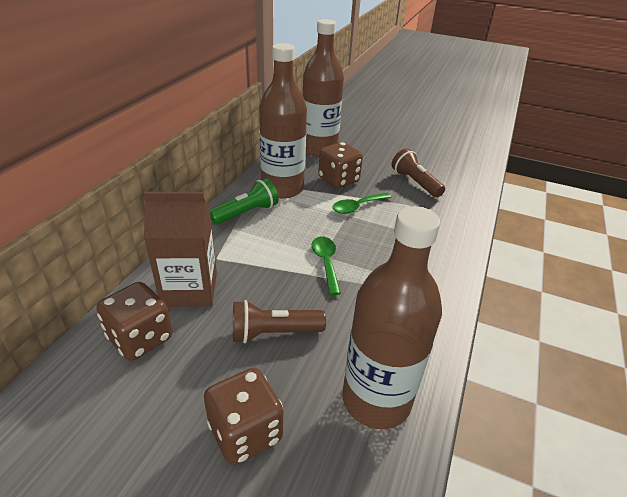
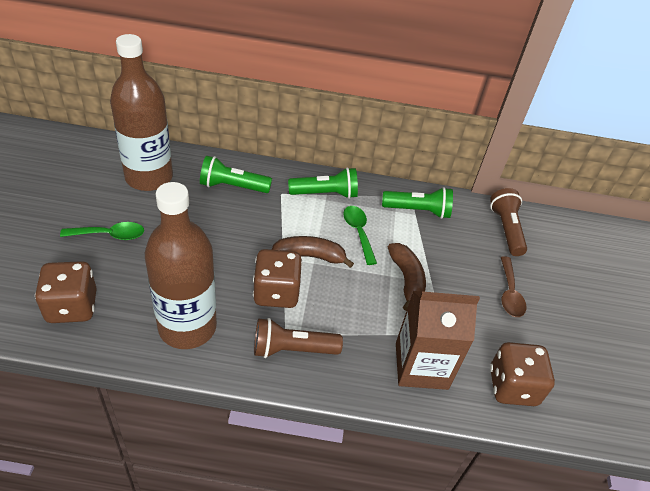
brown banana: none = 0 -> [271,236,354,268] [388,243,426,311] = 2
brown bottle: [259,43,307,199] [303,19,344,157] [342,206,442,429] = 3 -> [110,34,173,191] [145,182,217,349] = 2
brown spoon: none = 0 -> [501,256,526,317] = 1
green flashlight: [210,178,279,225] = 1 -> [200,156,272,193] [288,167,358,199] [382,187,453,219] = 3

